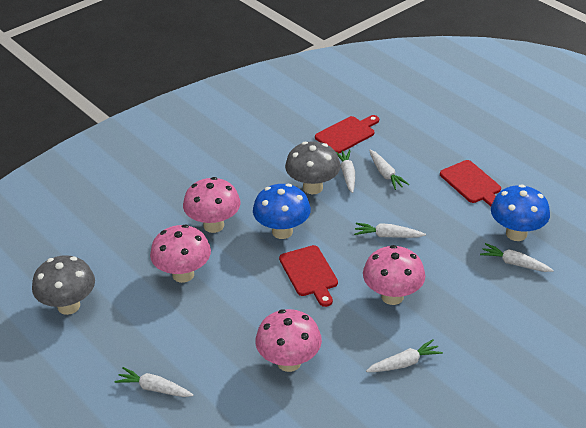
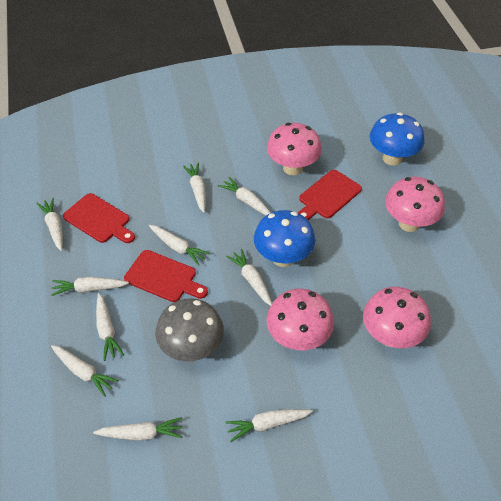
grey mushroom: [32,255,95,315] [285,141,341,194] = 2 -> [156,298,224,361] = 1
white carrot: [114,367,193,397] [336,150,355,193] [354,223,426,238] [366,339,443,372] [369,150,409,190] [480,243,554,272] = 6 -> [36,198,63,251] [51,277,129,296] [51,345,119,397] [93,417,182,441] [96,293,124,361] [149,225,210,266] [183,162,206,213] [218,177,271,216] [225,409,313,442] [226,249,272,306] = 10

